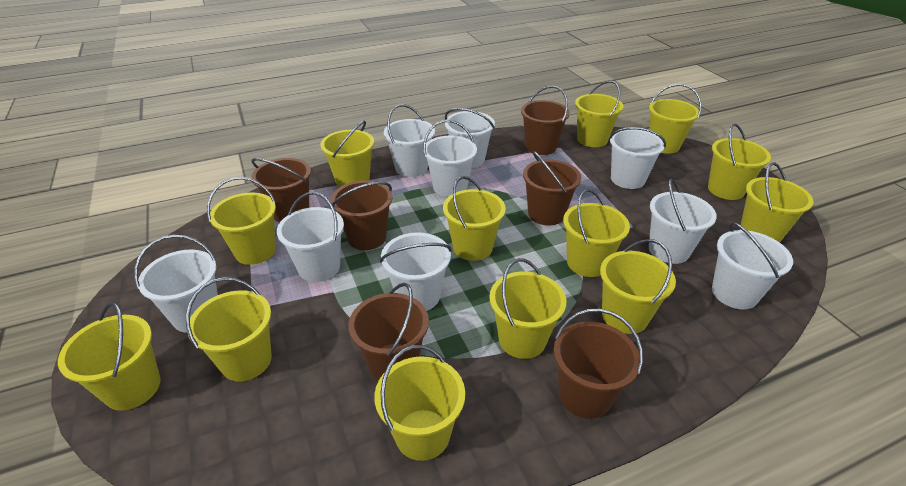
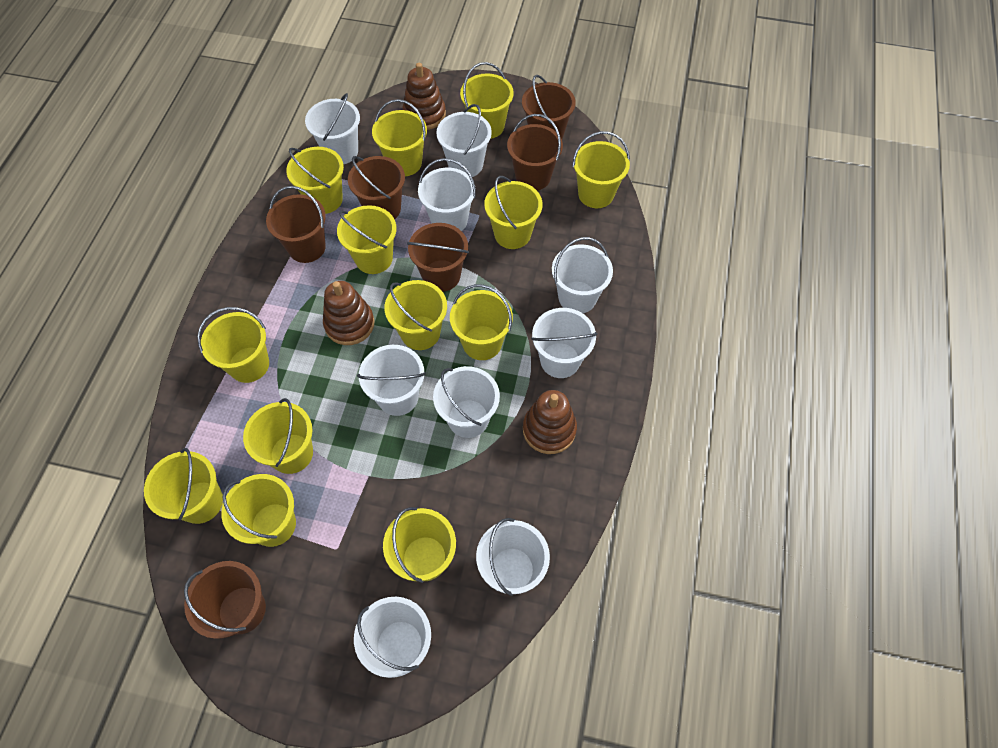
brown stacking toy: none = 0 -> [323,281,375,345] [403,63,446,130] [523,390,577,454] = 3

